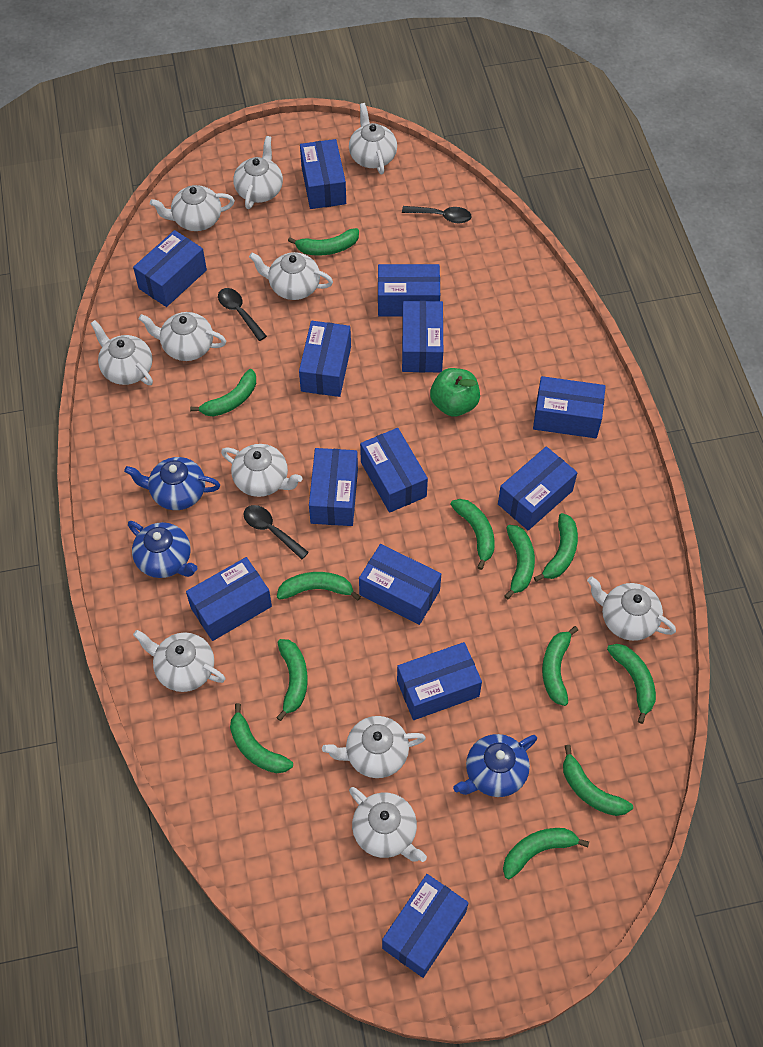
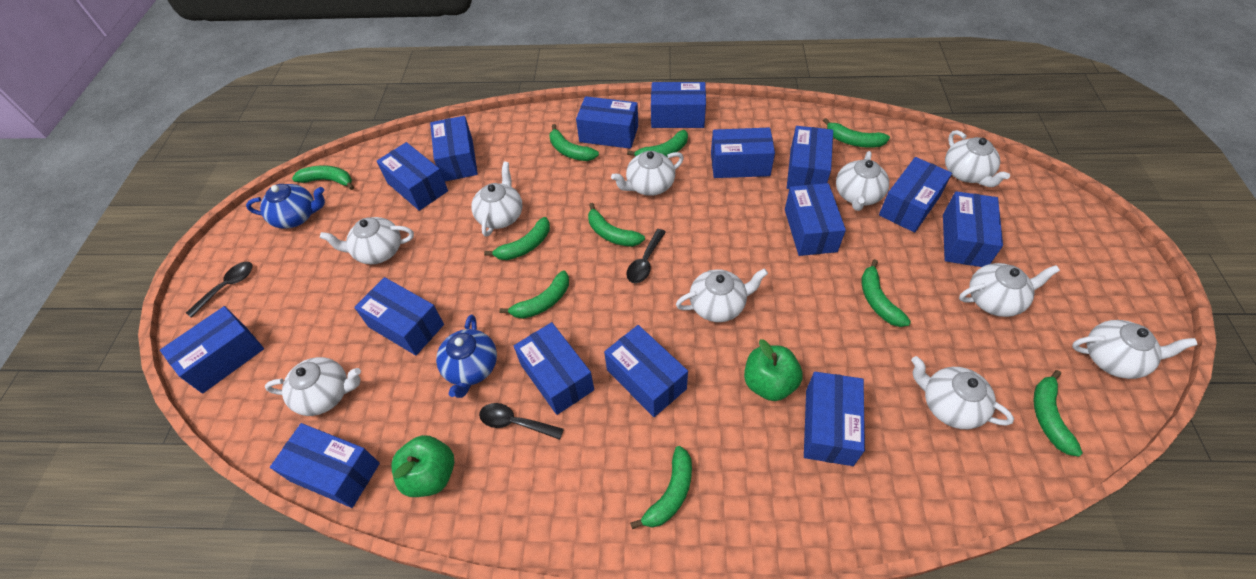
blue box: [133,230,207,307] [186,557,272,641] [299,321,351,397] [300,139,346,209] [309,448,358,526] [359,544,441,625] [360,428,428,513] [378,264,440,316] [382,874,469,978] [397,642,482,720] [402,301,443,372] [498,446,577,531] [533,376,606,438] = 13 -> [160,306,264,394] [270,423,380,508] [354,277,444,356] [377,142,448,211] [430,116,478,181] [514,322,594,415] [576,96,638,149] [604,325,688,417] [651,82,706,128] [711,127,775,178] [785,183,846,256] [787,126,833,189] [804,372,865,466] [879,157,952,233] [943,191,1003,267] = 15
blue teapot: [124,457,220,510] [128,521,197,578] [453,734,537,797] = 3 -> [246,184,325,229] [436,315,497,398] = 2
green apple: [430,368,480,417] = 1 -> [391,435,454,497] [744,339,803,401] = 2
green banana: [190,369,256,417] [230,703,293,774] [276,639,308,721] [277,572,361,601] [288,228,359,256] [450,499,495,570] [503,828,589,879] [504,525,535,599] [534,513,578,582] [542,626,578,706] [563,745,633,816] [607,644,656,724] = 12 -> [292,165,354,190] [484,217,550,260] [499,270,569,319] [550,124,599,161] [588,203,645,247] [627,130,688,157] [630,446,692,529] [823,118,890,148] [862,259,911,327] [1033,370,1083,457] = 10
white teapot: [90,320,153,385] [133,630,225,692] [139,312,226,361] [150,185,235,231] [221,444,302,497] [233,136,283,209] [249,252,333,300] [322,716,426,778] [349,103,397,174] [349,787,427,862] [587,576,676,641] = 11 -> [265,357,361,416] [320,217,414,264] [471,162,522,237] [611,151,684,196] [676,268,768,322] [836,151,889,211] [911,356,1014,429] [945,130,1010,187] [959,263,1060,317] [1072,320,1198,379] = 10

